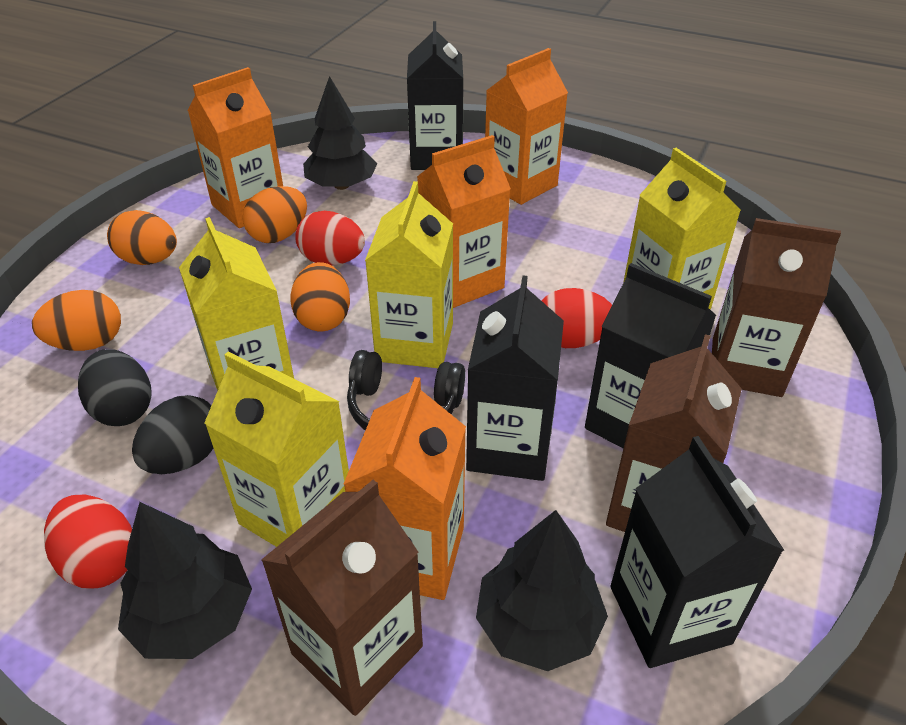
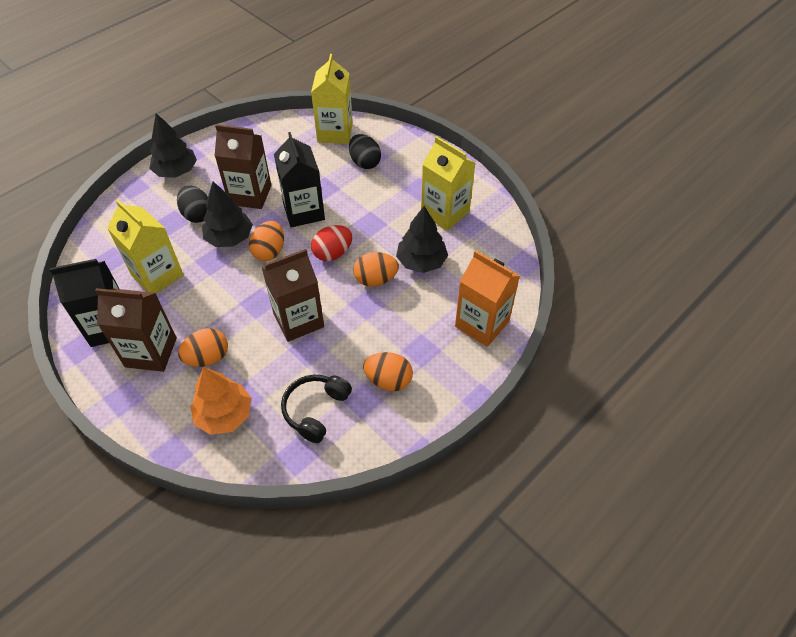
black carton: [407,21,463,170] [466,275,564,481] [585,263,716,448] [610,436,784,668] = 4 -> [49,259,119,347] [274,132,325,227] = 2
orange carton: [188,67,283,228] [343,377,466,600] [417,135,511,308] [485,48,568,205] = 4 -> [455,250,520,347] = 1
orange tree: none = 0 -> [191,367,252,435] = 1
red egg: [44,495,132,588] [295,211,365,265] [542,288,612,348] = 3 -> [311,225,352,261] = 1
yellow carton: [179,217,294,390] [204,351,349,547] [365,181,453,368] [623,148,741,310] = 4 -> [107,199,184,294] [311,54,353,144] [421,136,475,230] = 3

